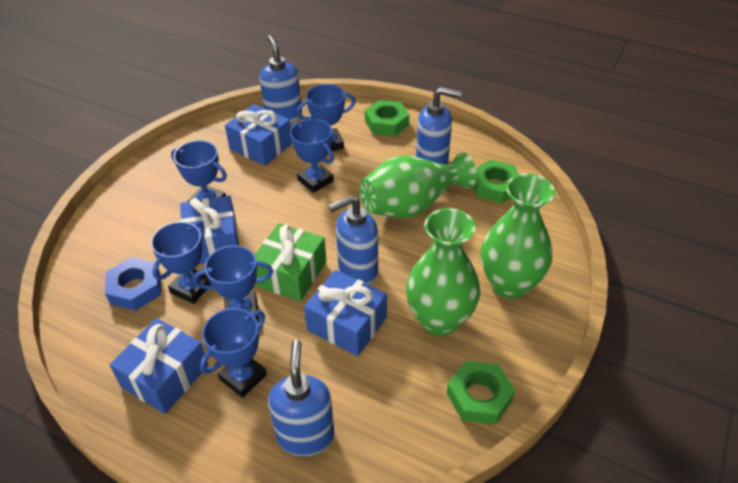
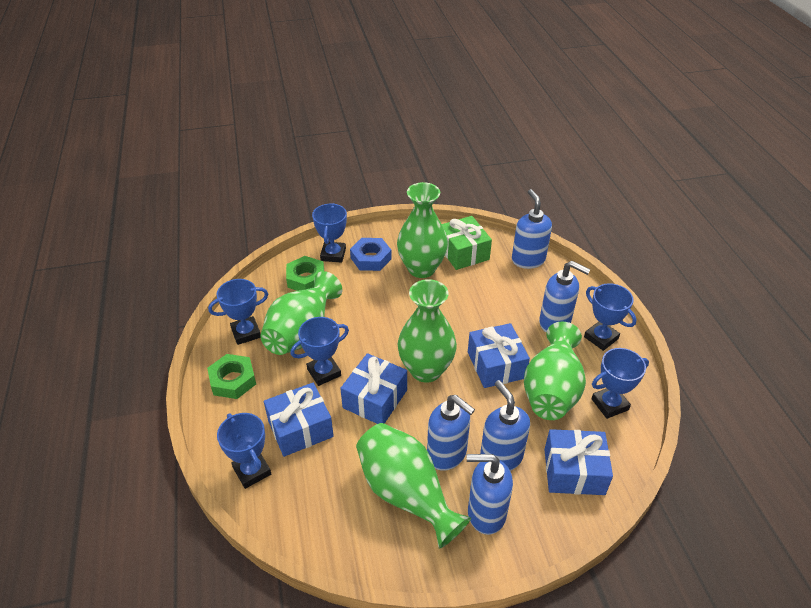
blue soap dispenser: [259,35,302,123] [268,340,334,456] [328,195,378,285] [416,87,462,165] = 4 -> [427,395,475,471] [467,454,513,535] [480,380,530,471] [512,189,552,269] [539,261,591,333] = 5
green nut: [365,100,409,136] [447,361,515,424] [473,160,518,203] = 3 -> [207,354,256,399] [286,256,324,291] = 2
green vase: [359,152,477,218] [406,208,480,336] [481,173,555,299] = 3 -> [260,271,342,355] [356,423,471,549] [397,182,448,278] [398,279,457,383] [524,322,586,420] = 5

